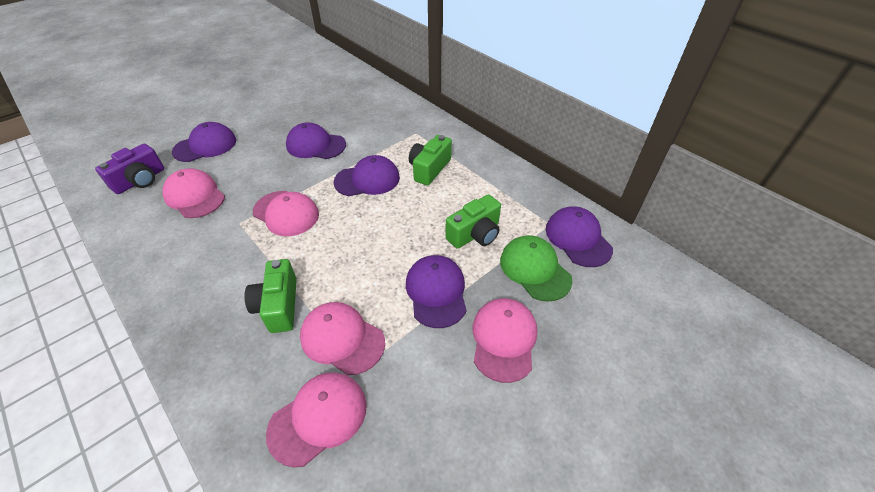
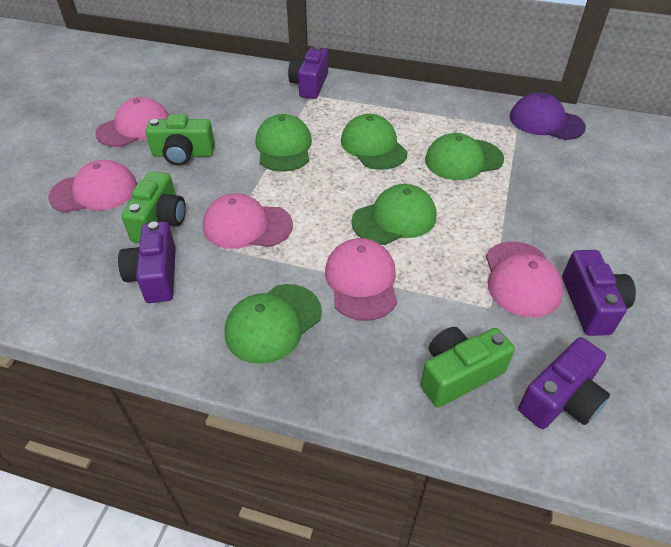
green cap: [500,235,573,302] = 1 -> [225,284,322,364] [255,114,312,172] [341,114,408,170] [351,184,436,245] [425,133,504,180] = 5
purple camera: [95,144,164,194] = 1 -> [118,222,176,303] [288,46,328,99] [518,337,610,429] [562,250,636,336] = 4
purple cap: [172,122,236,162] [286,122,346,159] [334,155,400,196] [406,255,467,328] [546,206,613,267] = 5 -> [510,93,586,140] = 1

